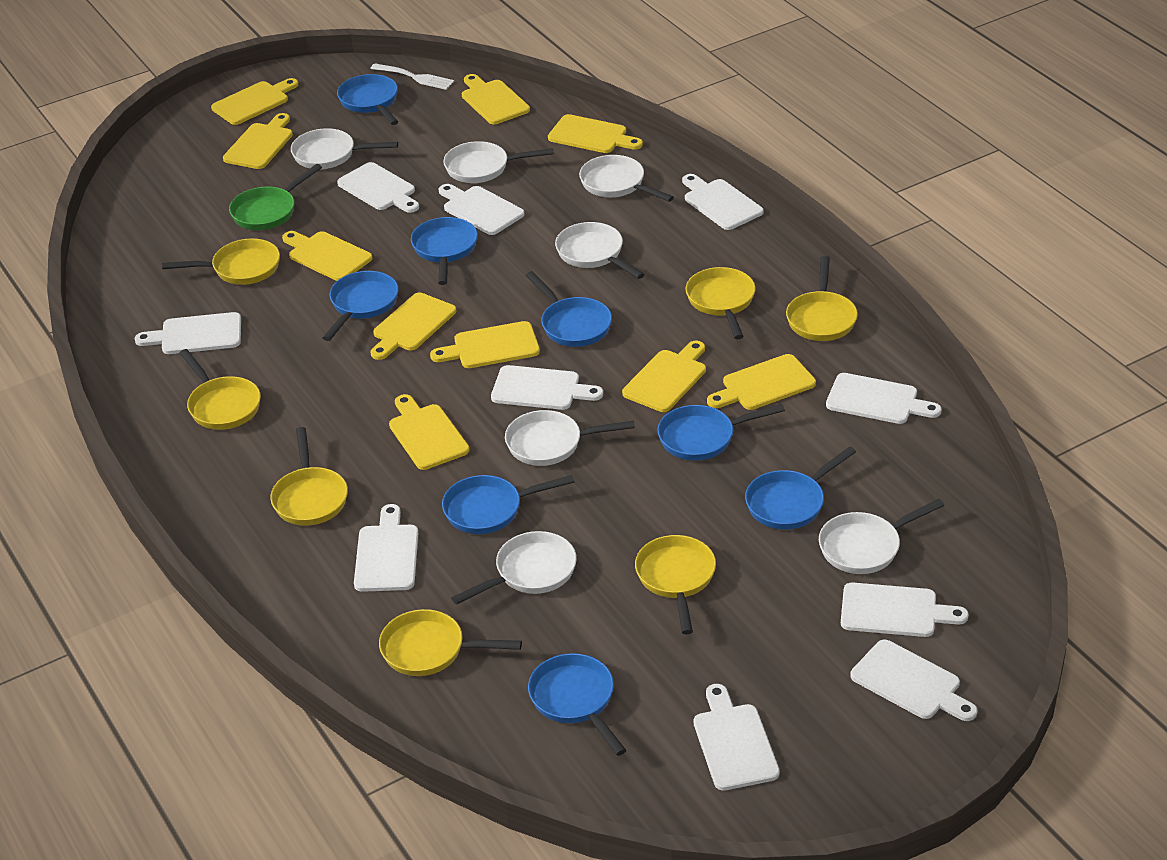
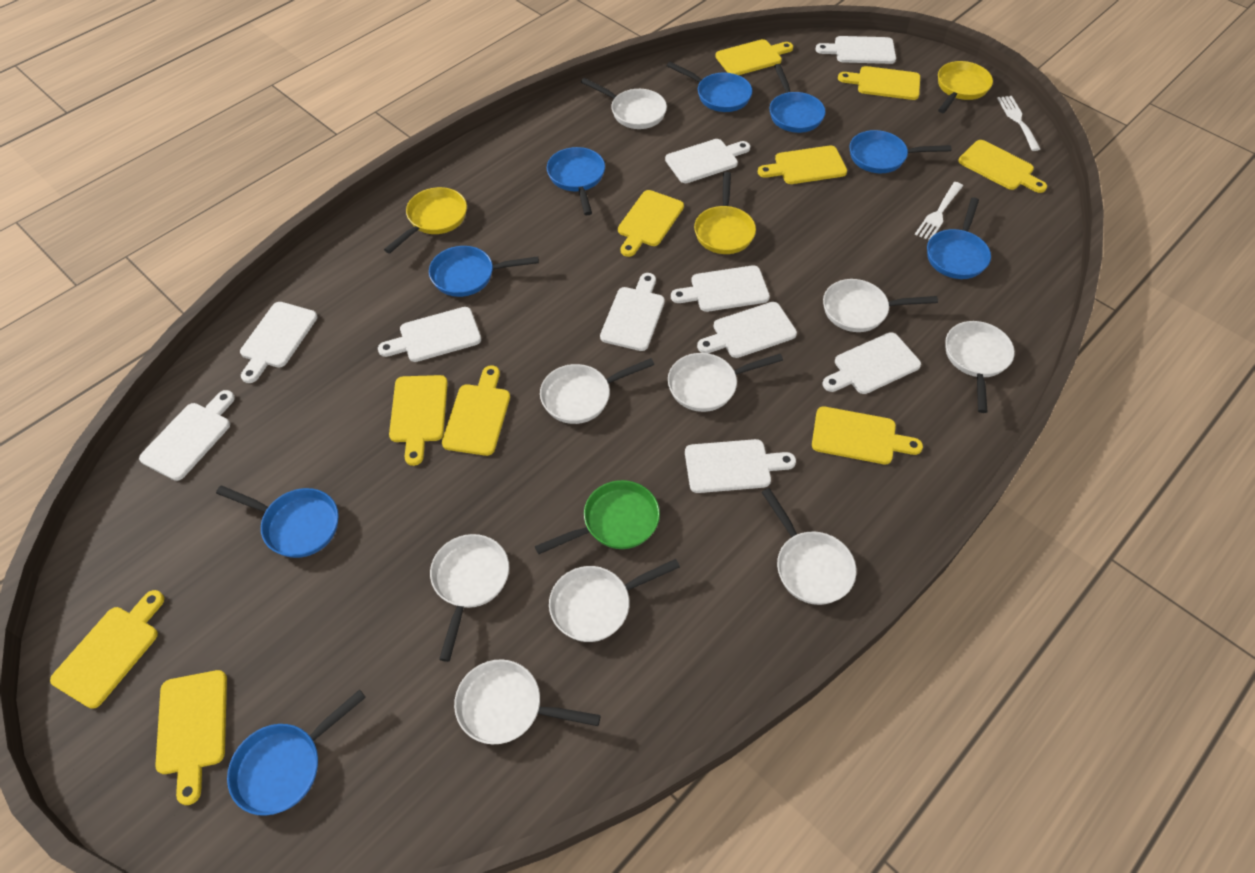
white fork: [370,63,454,90] = 1 -> [915,182,963,240] [997,96,1040,151] = 2
white pan: [291,128,398,169] [443,141,554,183] [451,531,577,604] [505,410,635,466] [555,222,644,279] [579,155,674,202] [819,499,944,574] = 7 -> [430,534,509,662] [454,659,601,744] [540,358,654,424] [549,559,680,642] [581,78,667,129] [668,353,783,412] [762,488,856,605] [823,279,938,332] [945,321,1015,413] = 9
yellow pan: [162,238,280,285] [179,349,261,430] [270,427,348,526] [379,609,522,676] [635,535,716,634] [685,267,756,339] [786,256,858,341] = 7 -> [384,187,467,254] [694,172,756,254] [938,61,993,113] = 3

